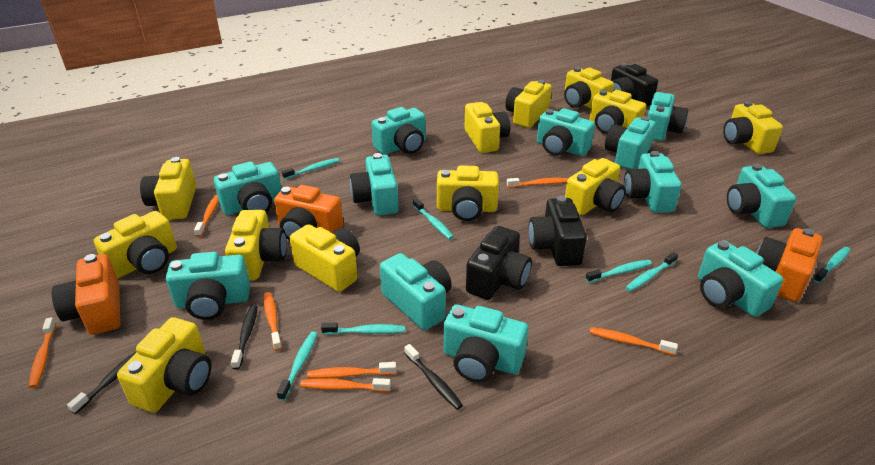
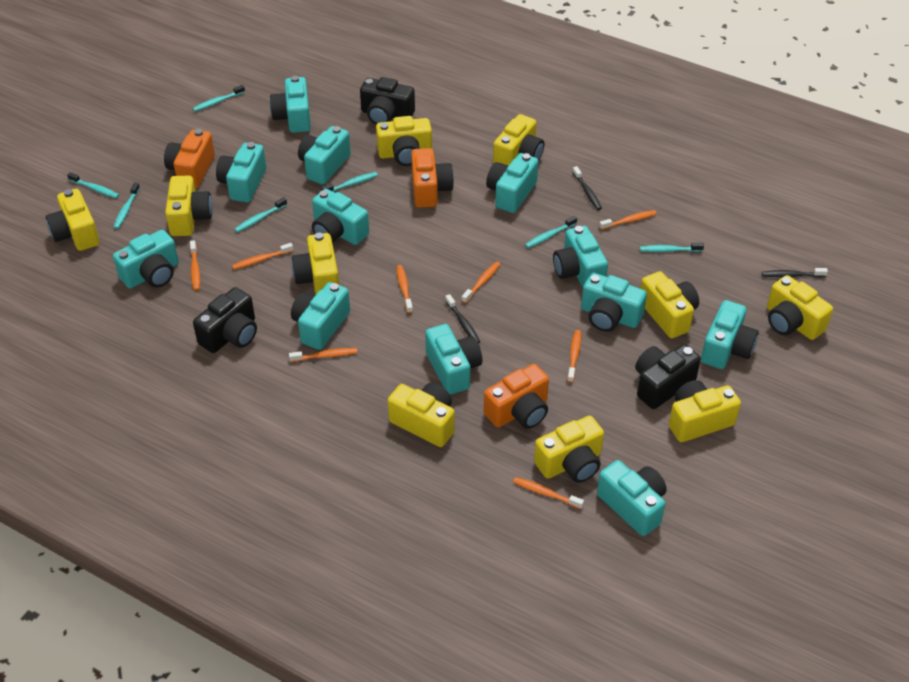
orange toothbrush: [29,317,56,388] [194,195,219,237] [264,292,282,351] [300,378,391,392] [307,362,396,379] [507,178,568,188] [590,327,678,355] = 7 -> [190,240,200,291] [232,243,293,269] [289,348,358,362] [397,265,413,313] [461,261,500,303] [513,477,584,509] [567,330,581,383] [599,210,657,230] = 8
yellow camera: [94,211,177,278] [117,317,211,412] [140,157,196,220] [225,210,287,280] [290,224,360,292] [437,166,499,221] [464,102,510,153] [505,80,552,128] [564,67,614,108] [565,158,626,215] [589,90,646,134] [723,101,783,154] = 12 -> [46,189,100,251] [165,175,213,236] [291,233,339,295] [376,116,432,166] [388,383,455,447] [493,114,544,166] [534,416,604,483] [640,271,699,338] [669,380,741,442] [767,275,833,340] = 10

